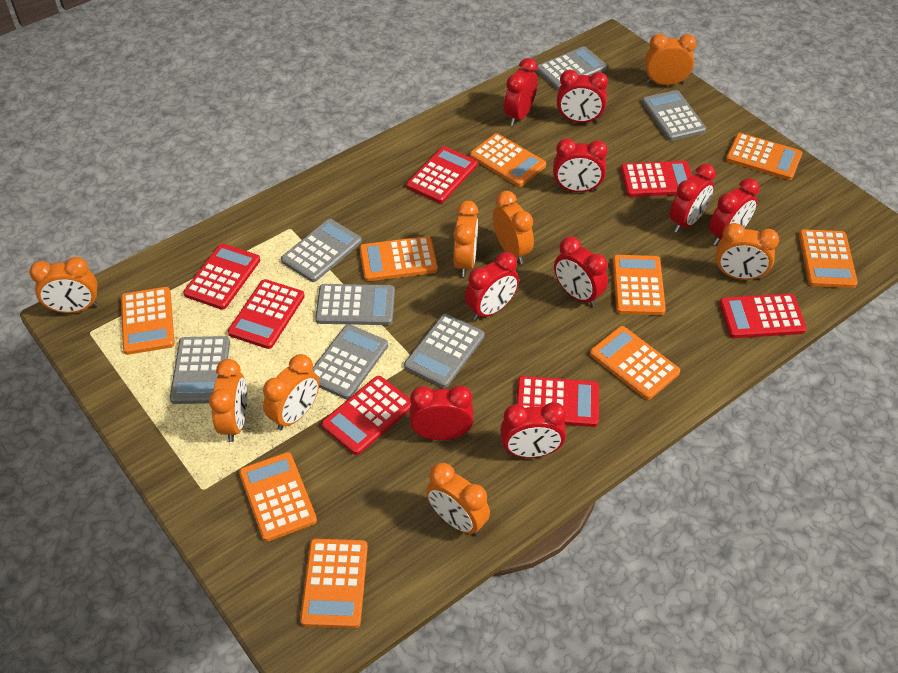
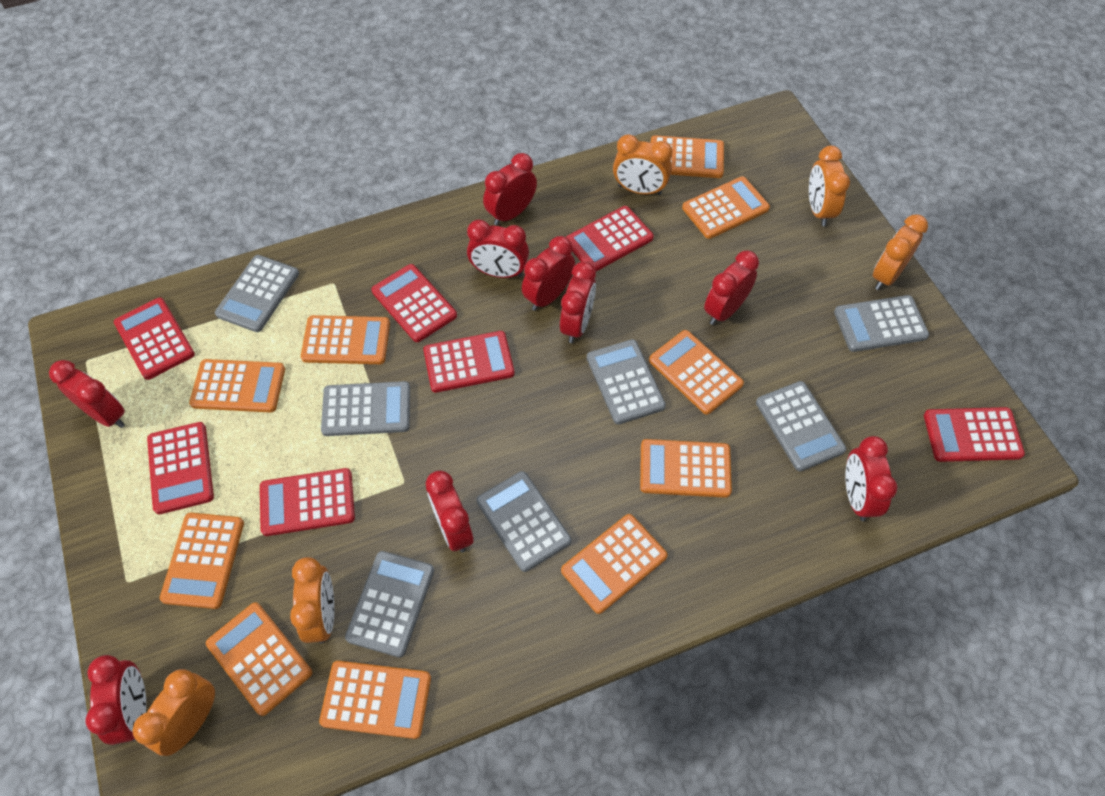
orange calculator: [121,287,175,355] [239,452,317,542] [300,539,368,628] [359,236,438,281] [470,133,546,187] [590,326,680,400] [613,255,666,315] [726,133,802,180] [799,229,858,288] = 9 -> [160,513,244,609] [189,359,285,412] [206,602,312,716] [301,315,390,364] [319,661,431,739] [561,514,668,614] [640,439,732,498] [649,330,744,415] [651,135,724,178] [682,176,770,239] = 10
orange clock: [29,257,98,313] [209,359,247,442] [263,354,319,430] [426,463,490,536] [453,201,478,277] [493,191,534,264] [645,34,697,85] [716,223,779,280] = 8 -> [132,669,215,756] [290,557,334,644] [613,134,672,195] [809,146,850,226] [873,214,928,290] = 5

